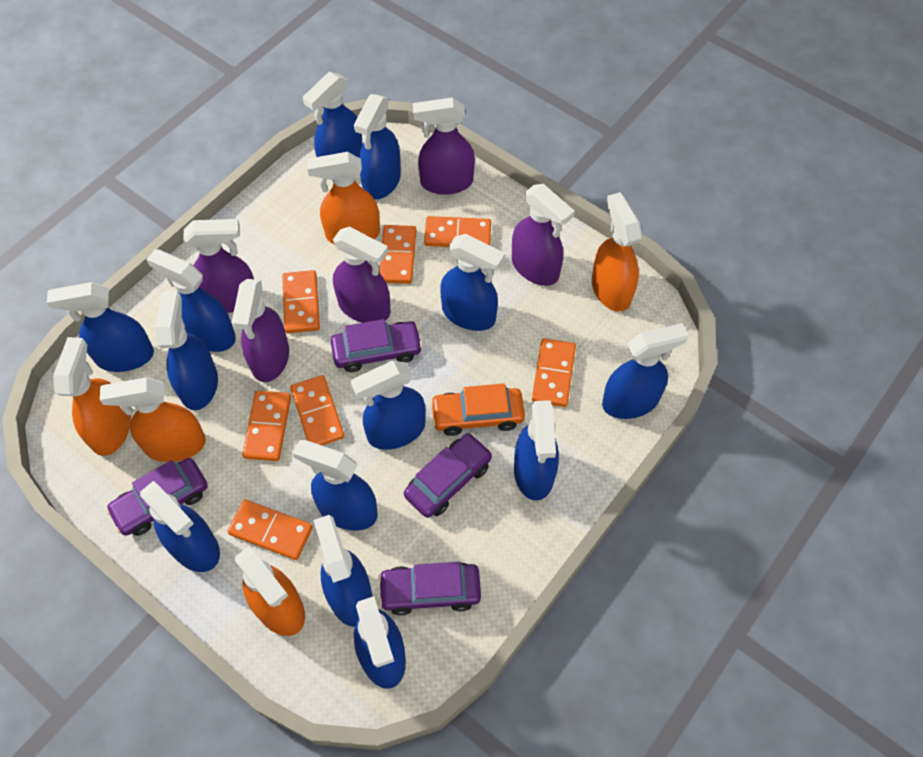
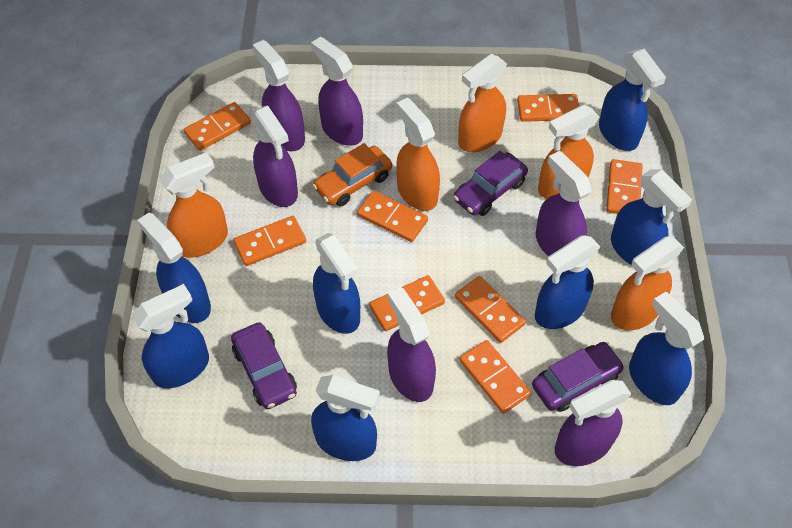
blue spray bottle: [47,282,154,372] [140,481,220,572] [146,249,236,352] [155,291,218,410] [293,440,378,531] [302,72,363,157] [313,515,372,627] [351,361,426,450] [354,94,401,200] [354,596,406,689] [440,234,505,331] [514,400,559,501] [602,323,688,419] = 13 -> [132,284,209,389] [137,212,211,323] [311,375,380,461] [313,233,360,334] [535,235,600,329] [599,49,666,151] [611,169,692,265] [629,292,704,405] = 8
orange domino: [227,499,313,560] [242,391,291,461] [282,270,320,333] [290,375,345,445] [379,225,416,284] [424,216,491,247] [532,338,576,407] = 7 -> [184,102,251,151] [233,216,306,266] [357,191,428,242] [369,275,445,331] [455,276,526,343] [460,340,531,414] [517,94,579,122] [606,159,643,214] = 8
purple car: [106,458,208,536] [331,319,423,372] [378,562,481,616] [404,433,492,518] = 4 -> [231,322,297,409] [453,151,528,216] [532,342,625,412] = 3
purple spray bottle: [184,219,254,313] [232,279,289,382] [333,227,390,323] [413,97,475,195] [512,184,575,286] = 5 -> [252,106,298,207] [253,40,305,151] [311,37,363,146] [387,287,436,402] [536,151,592,256] [555,380,631,466] = 6

